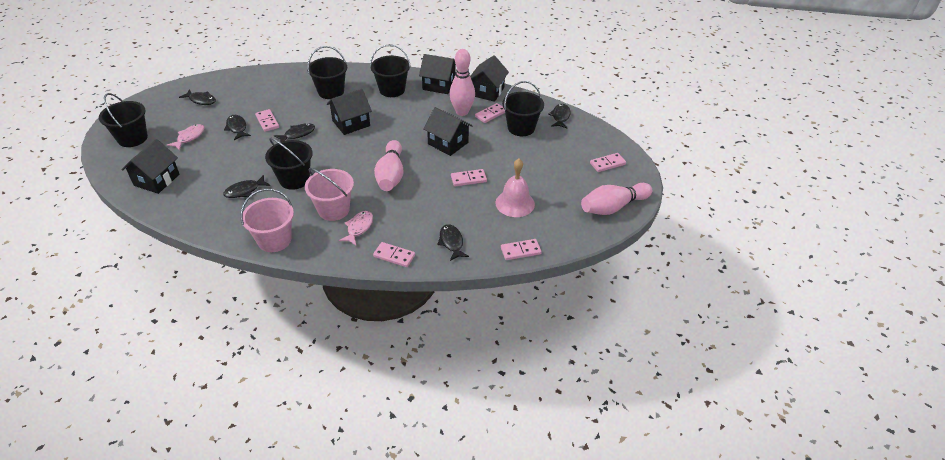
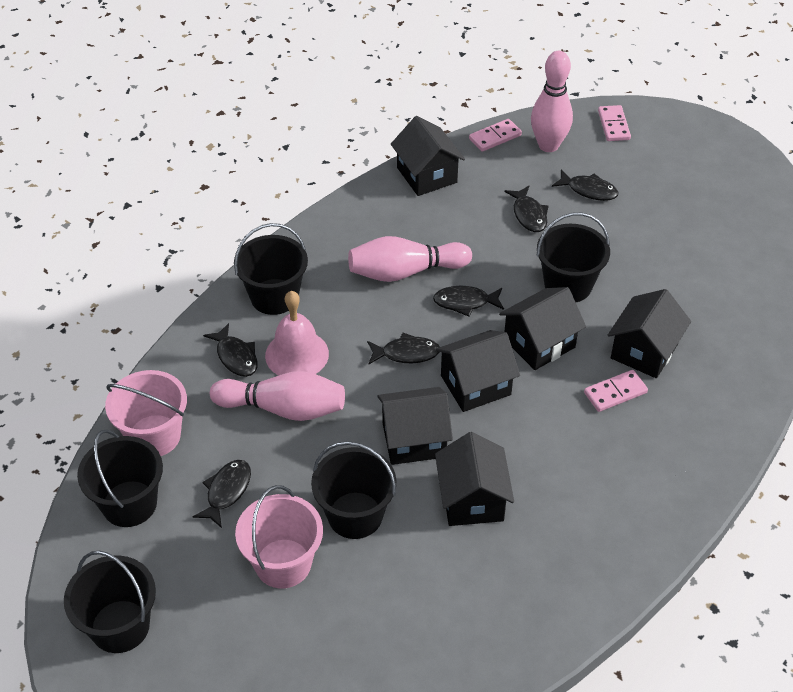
black house: [121,139,180,194] [327,89,372,135] [419,54,456,94] [423,107,473,156] [470,55,509,102] = 5 -> [377,387,453,465] [391,116,465,196] [435,432,514,526] [436,330,520,412] [499,287,586,370] [608,289,691,378] = 6
pink domino: [255,109,279,132] [373,242,415,267] [451,169,487,186] [475,103,505,123] [501,239,542,260] [590,153,626,172] = 6 -> [469,119,522,152] [584,370,648,412] [598,105,631,141] = 3
pink fish: [167,124,204,151] [339,211,373,246] = 2 -> none = 0

